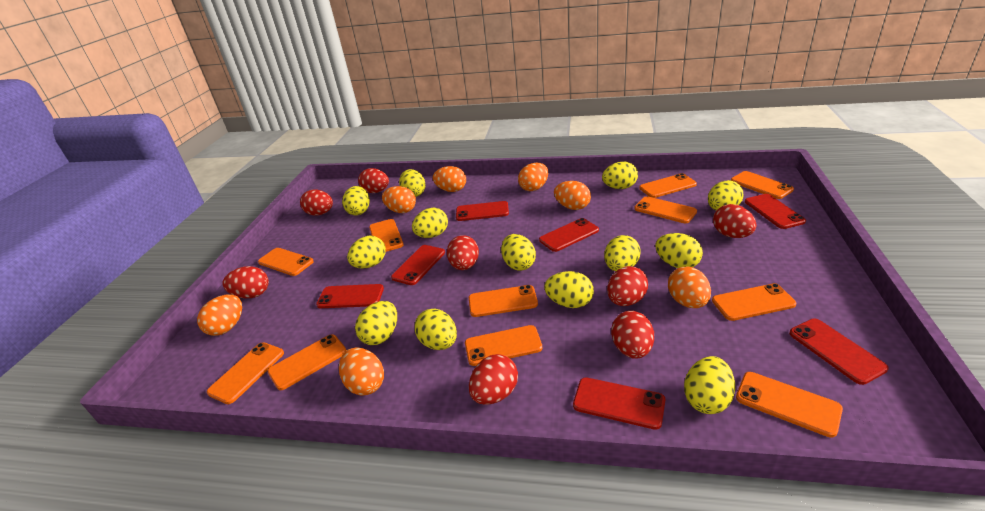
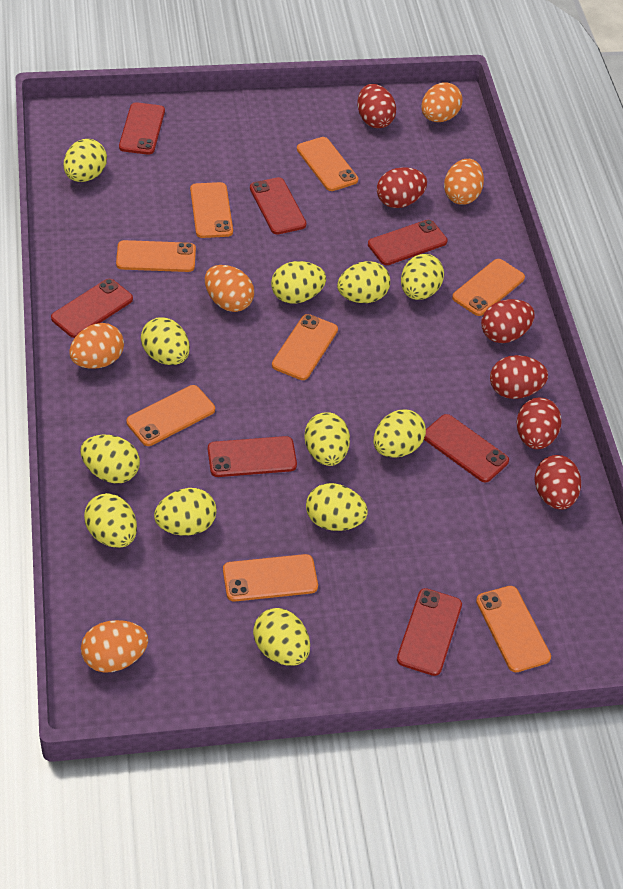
orange egg: [197,294,242,336] [339,348,384,396] [382,186,416,213] [433,166,466,192] [518,163,548,191] [554,181,591,210] [668,267,711,308] = 7 -> [69,323,124,369] [81,620,148,673] [205,265,254,312] [421,82,463,122] [444,159,484,205] = 5
orange phone: [207,342,284,404] [258,248,314,276] [268,334,347,390] [369,219,404,252] [465,325,543,366] [469,285,538,317] [634,196,697,223] [639,173,697,198] [712,283,796,321] [731,171,794,199] [736,372,843,438] = 11 -> [116,240,196,272] [126,385,215,446] [190,182,233,238] [223,554,318,602] [272,314,338,380] [297,137,358,191] [452,259,525,316] [476,586,551,672] = 8
red egg: [222,266,269,298] [300,190,333,216] [358,168,389,193] [447,235,479,270] [469,354,518,405] [607,266,648,306] [611,311,654,359] [713,204,756,238] = 8 -> [358,84,396,128] [377,167,427,208] [481,299,535,343] [490,355,548,399] [517,397,562,449] [534,455,581,510] = 6
yellow egg: [342,186,370,215] [347,235,386,269] [355,301,397,345] [399,169,425,197] [412,208,448,238] [415,309,457,350] [501,234,536,271] [544,271,594,308] [602,162,638,189] [604,235,641,271] [655,233,703,268] [684,356,735,414] [708,180,744,211] = 13 -> [64,139,107,182] [80,435,140,484] [84,493,137,548] [141,317,190,365] [154,488,217,536] [253,608,310,666] [271,261,326,304] [304,412,350,466] [306,483,368,531] [337,261,390,303] [374,409,426,457] [401,254,444,300] = 12

